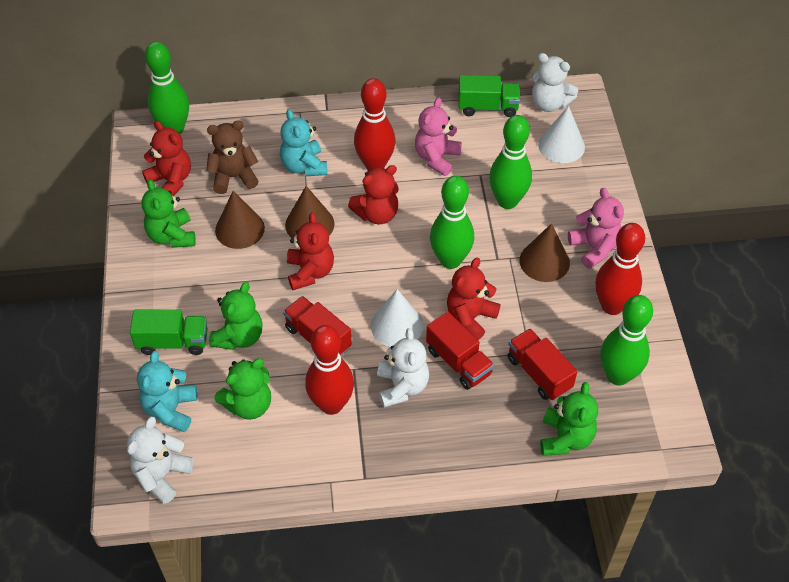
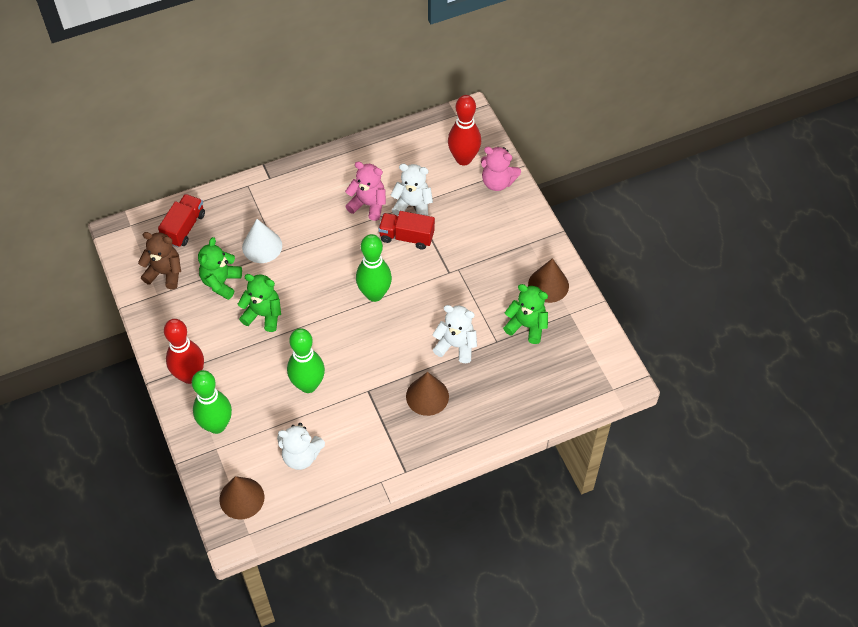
green bowling pin: [145,41,189,134] [430,176,474,269] [489,115,532,209] [600,295,653,386] = 4 -> [192,370,232,434] [287,328,325,393] [356,234,392,302] = 3
green teddy bear: [141,179,196,248] [209,282,263,350] [215,358,271,420] [540,382,598,456] = 4 -> [198,237,242,300] [238,274,281,332] [503,284,548,344] = 3
green truck: [130,309,208,355] [458,75,520,117] = 2 -> none = 0
red bowling pin: [305,325,354,415] [354,78,395,170] [595,223,645,315] = 3 -> [164,319,204,384] [448,95,481,165] = 2
red teddy bear: [142,121,191,196] [287,212,334,290] [348,165,399,224] [447,258,501,340] = 4 -> none = 0
red truck: [283,296,352,356] [426,312,494,390] [508,329,577,400] = 3 -> [158,194,205,247] [378,211,435,250] = 2
turquoise teddy bear: [137,351,198,432] [280,109,327,177] = 2 -> none = 0
white cone: [371,289,423,347] [538,106,585,163] = 2 -> [242,219,282,263] = 1

